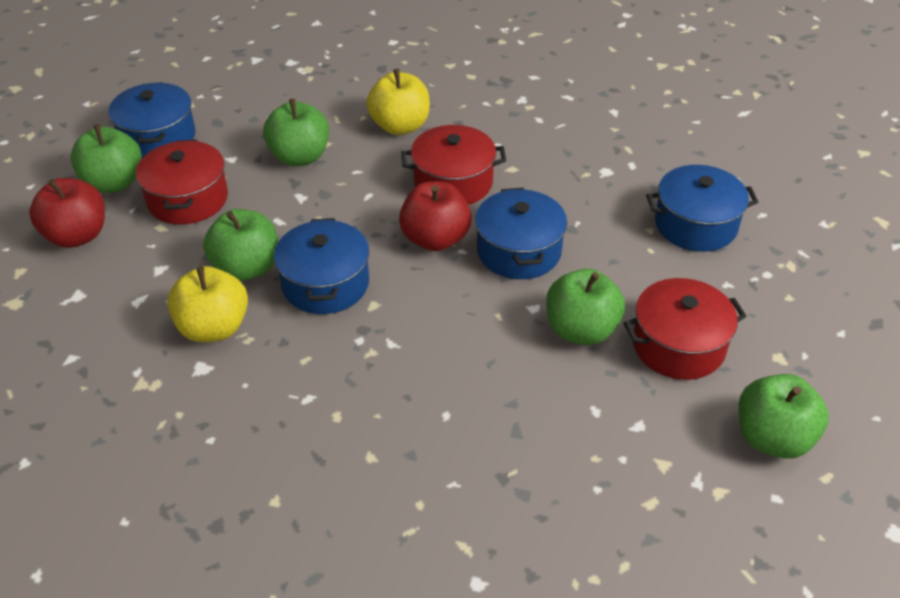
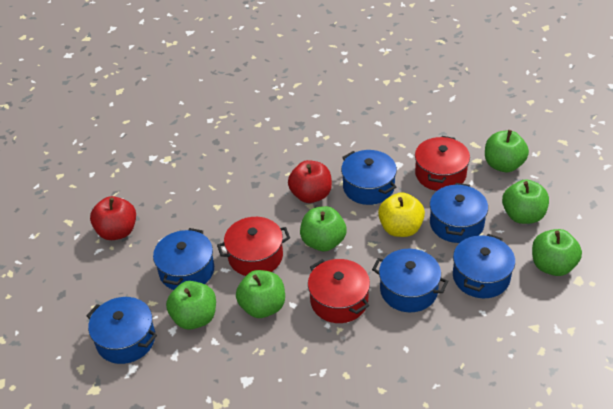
blue pot: [108,82,196,158] [274,218,369,314] [475,188,567,279] [646,165,758,252] = 4 -> [86,297,157,364] [153,228,214,290] [341,150,397,205] [372,249,448,312] [430,183,488,243] [453,234,515,298] = 6
green apple: [71,124,142,193] [203,209,278,281] [263,99,329,166] [546,269,625,345] [738,374,829,459] = 5 -> [166,281,216,330] [236,270,285,318] [300,206,347,251] [485,130,529,172] [502,179,549,224] [532,229,582,276] = 6
yellow apple: [167,266,248,342] [367,69,430,135] = 2 -> [378,192,425,237] = 1

